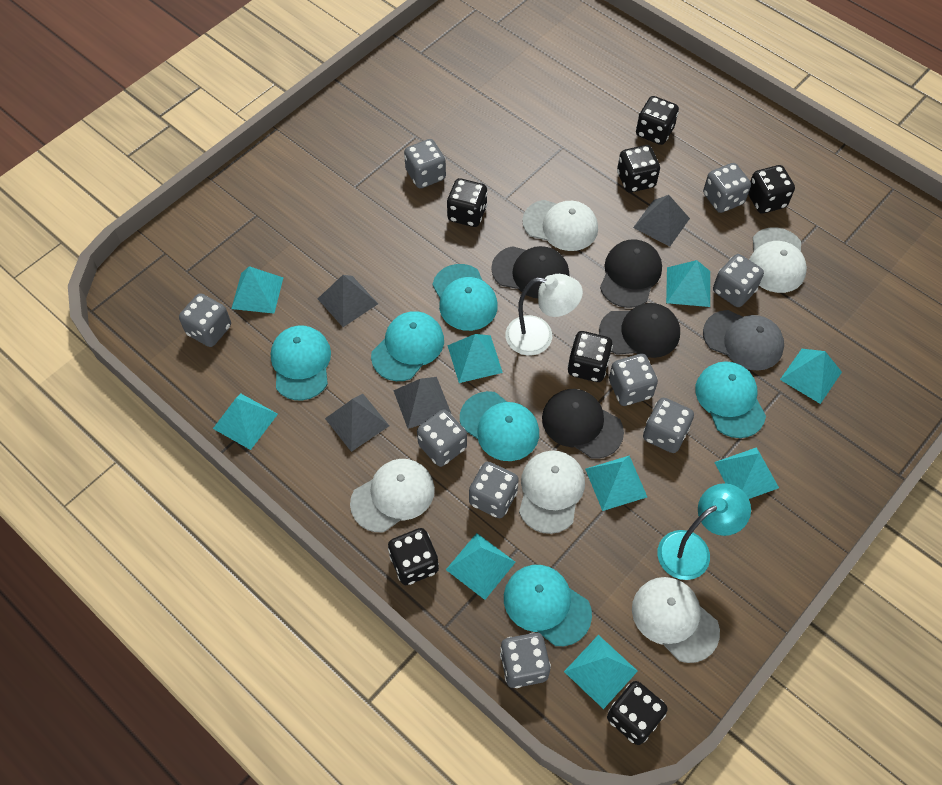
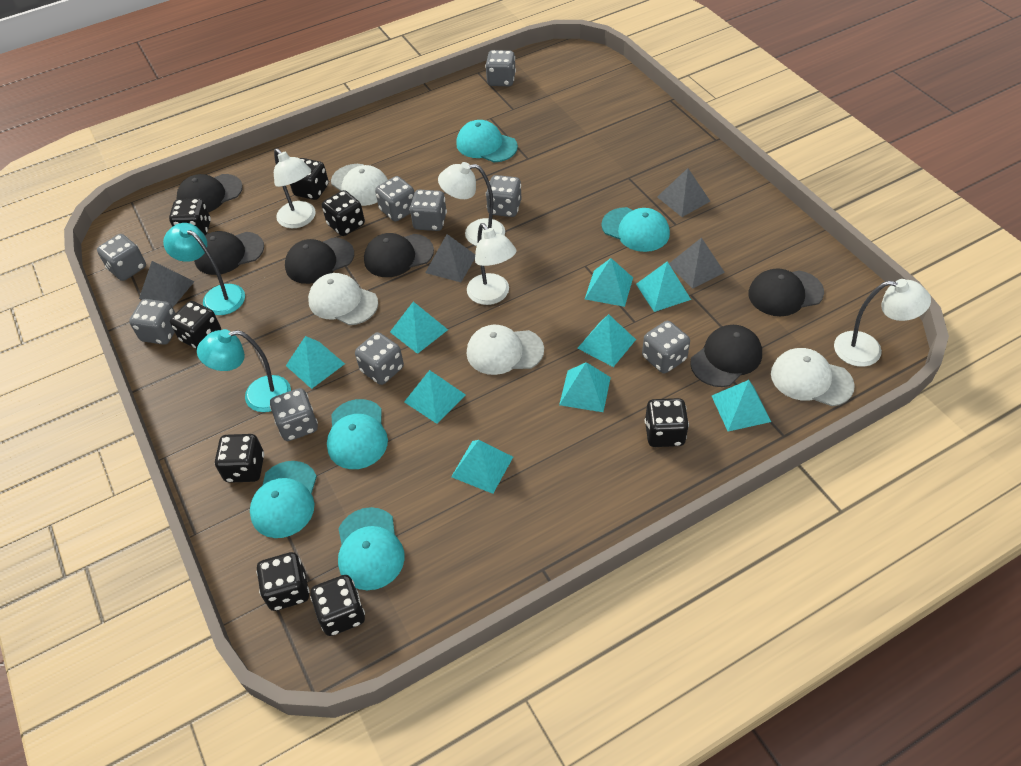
black cap: [491,246,569,298] [542,389,624,459] [599,303,680,358] [600,239,662,308] = 4 -> [176,174,243,212] [194,231,264,275] [285,238,354,284] [364,233,434,277] [690,325,762,387] [748,268,824,316] = 6
black dice: [388,528,439,585] [447,178,488,227] [568,331,613,382] [607,681,668,745] [617,145,660,192] [636,96,679,145] [748,165,795,214] = 7 -> [169,198,211,235] [170,301,221,349] [215,434,264,483] [256,552,310,611] [290,158,329,200] [310,575,365,636] [322,190,365,236] [645,398,689,447] = 8
grey cap: [703,310,784,371] = 1 -> none = 0
turquoise cap: [271,326,331,400] [371,311,444,381] [432,264,498,331] [460,391,539,461] [504,565,592,646] [695,361,766,438] = 6 -> [250,461,317,538] [327,399,388,469] [338,507,405,590] [456,120,518,162] [601,207,670,252] = 5
turquoise lamp: [657,483,751,580] = 1 -> [163,223,245,315] [197,329,291,412] = 2
white cap: [350,459,435,532] [519,451,585,534] [522,200,598,251] [632,577,720,663] [749,227,807,293] = 5 -> [308,273,378,325] [331,164,388,206] [466,325,544,375] [771,348,855,406] = 4
white lamp: [505,274,583,355] = 1 -> [274,148,316,228] [438,162,505,246] [467,223,517,305] [834,279,931,367] = 4

